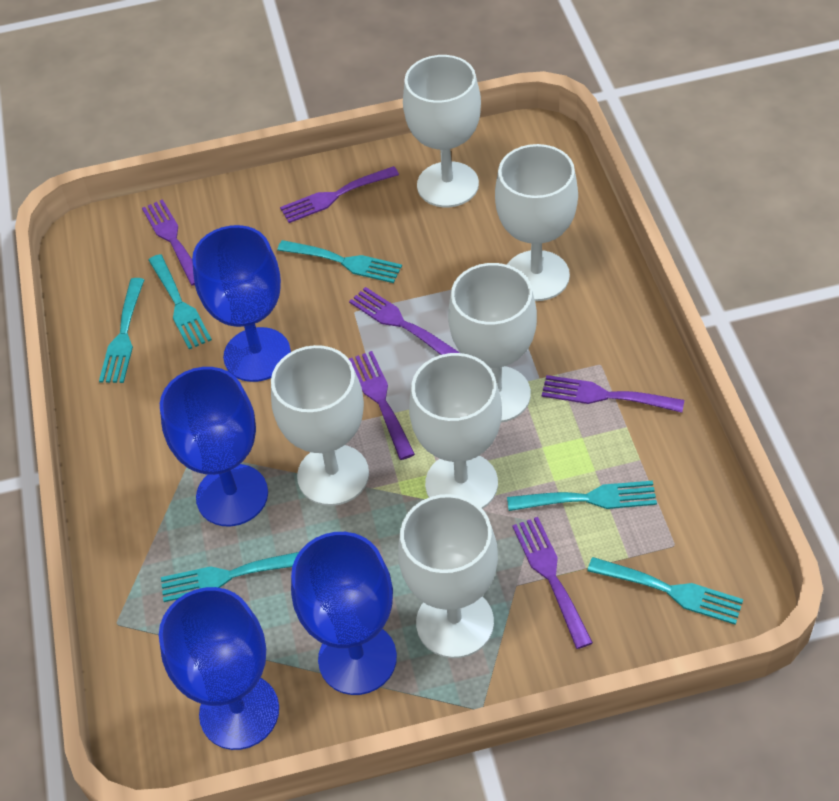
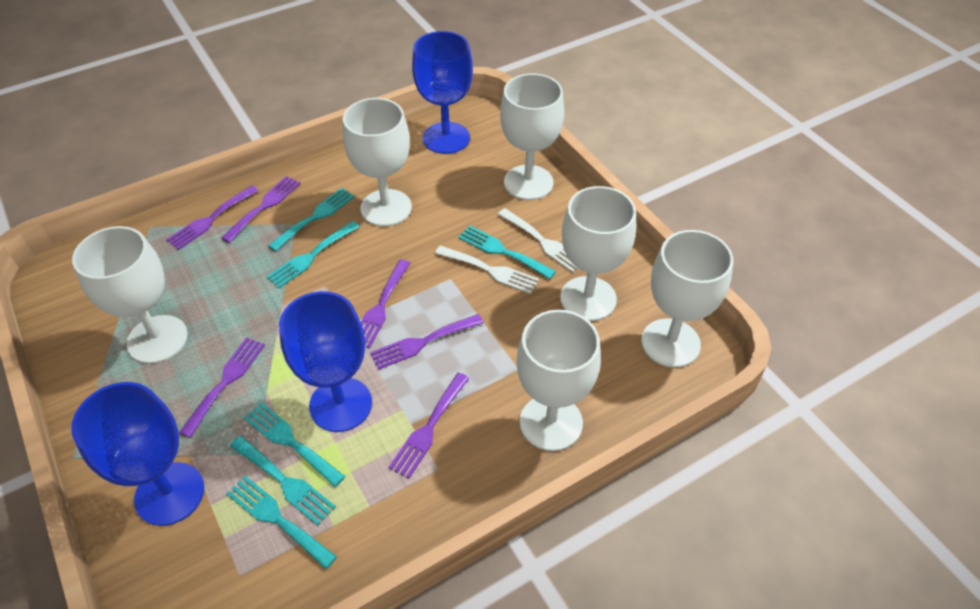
blue goblet: [159,587,279,750] [160,367,268,526] [192,225,291,382] [291,532,397,695] = 4 -> [71,382,204,526] [279,291,372,432] [412,31,473,154] = 3
white fork: none = 0 -> [435,246,539,294] [498,208,577,272] = 2

